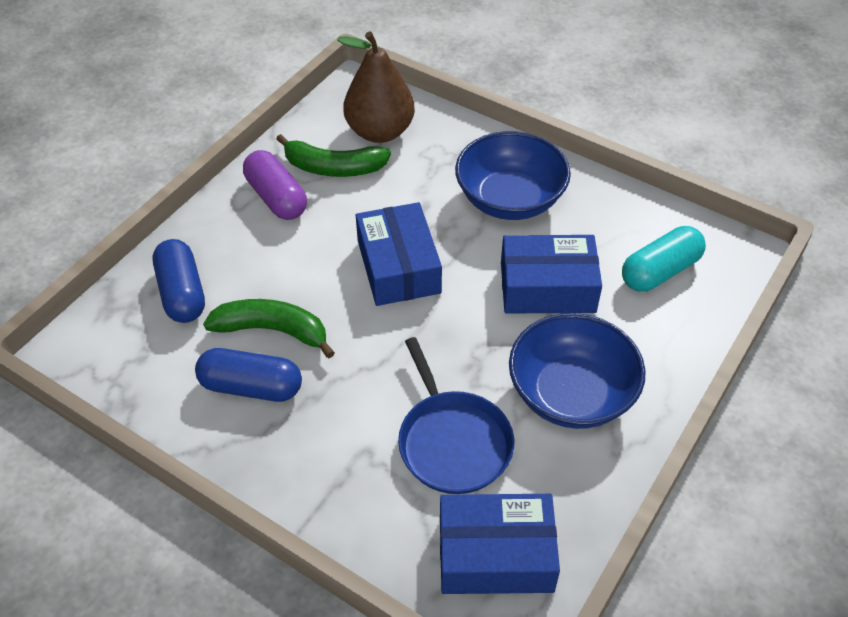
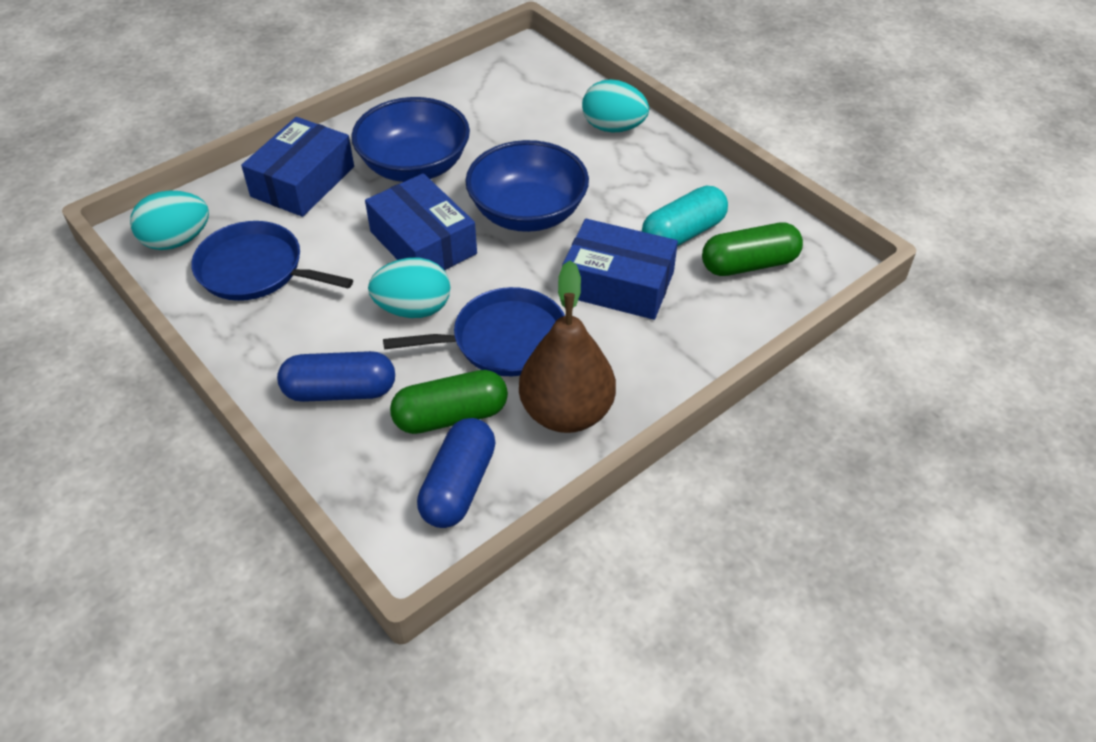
blue pan: [398,337,514,494] = 1 -> [191,221,353,301] [383,287,565,376] = 2
green banana: [203,299,335,358] [276,134,391,177] = 2 -> none = 0
green capsule: none = 0 -> [390,370,508,434] [702,222,803,276] = 2
purple capsule: [243,150,307,220] = 1 -> none = 0
turquoise egg: none = 0 -> [130,190,209,250] [368,258,450,318] [582,79,649,133] = 3

